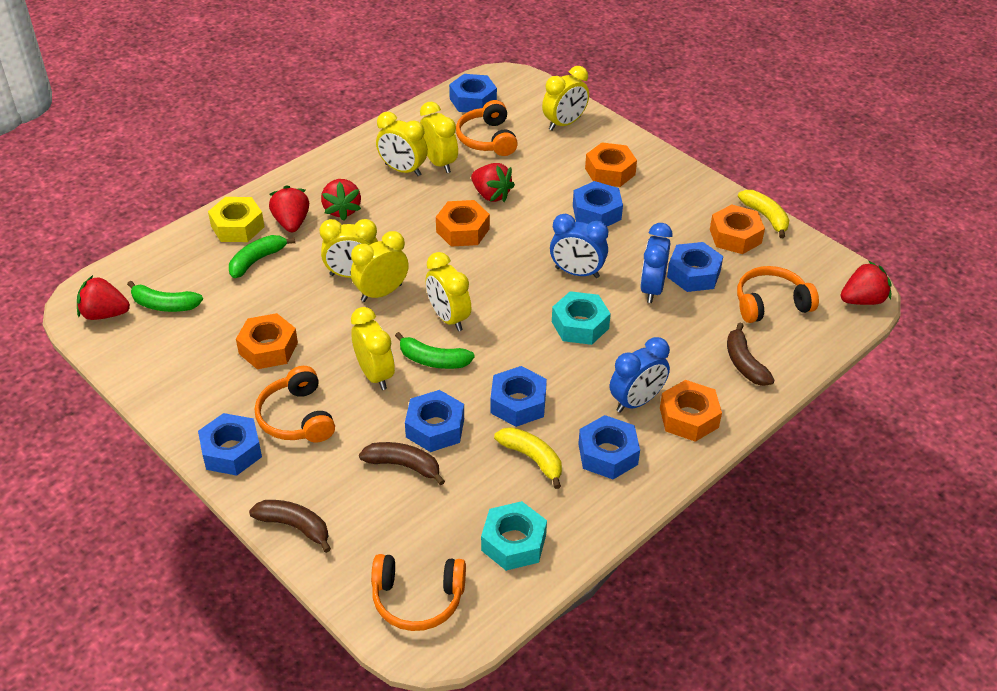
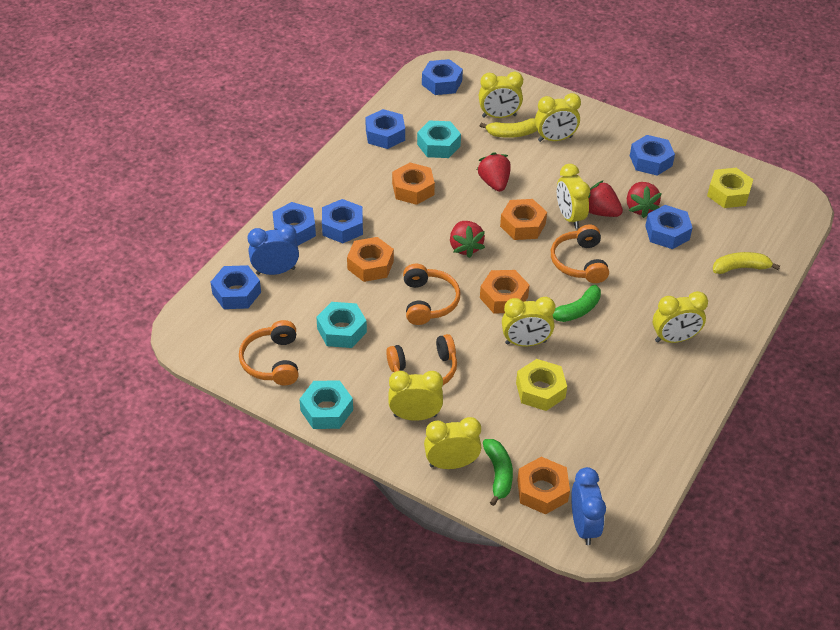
blue clock: [550,214,608,278] [610,337,670,413] [640,223,673,303] = 3 -> [248,224,299,275] [571,467,606,545] = 2
brown banana: [249,500,331,553] [359,442,445,485] [727,322,775,386] = 3 -> none = 0
green banana: [127,281,203,312] [229,235,295,278] [395,332,475,369] = 3 -> [483,439,513,506] [553,285,601,322] = 2
red strawberry: [77,275,130,320] [269,185,309,232] [321,179,361,221] [471,163,515,202] [841,261,892,305] = 5 -> [450,221,485,258] [477,152,511,192] [588,180,623,217] [627,182,662,218] = 4
turquoise nut: [481,501,547,571] [552,291,611,345] = 2 -> [299,380,353,429] [316,302,367,348] [417,121,461,158] = 3
yellow nut: [208,197,264,242] = 1 -> [516,359,567,411] [707,168,753,208] = 2

